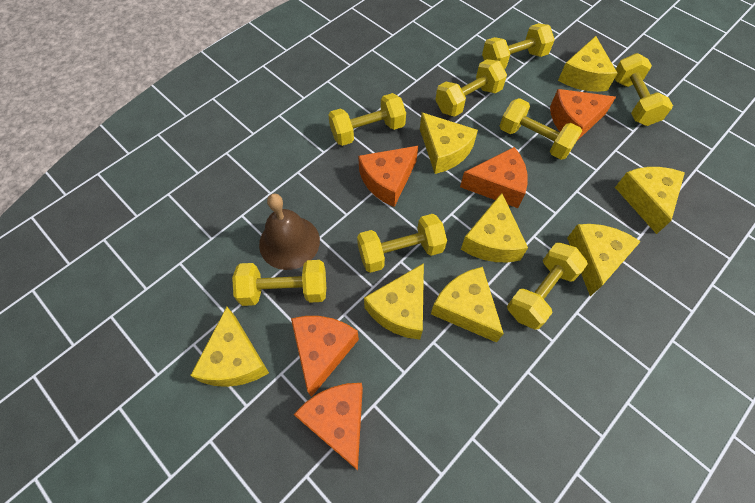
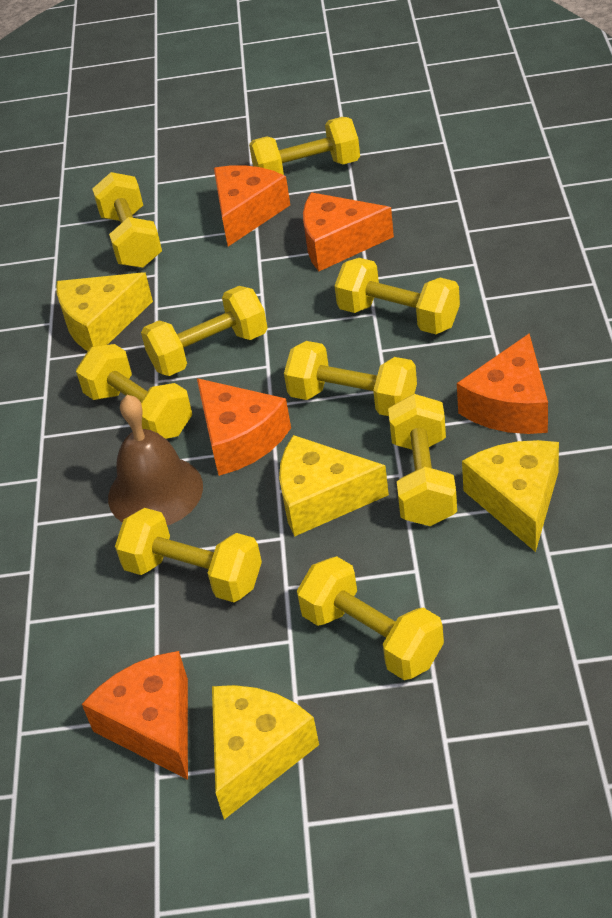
yellow cheese: [190,307,269,387] [364,263,424,340] [420,113,478,174] [431,267,504,343] [461,193,528,262] [558,36,618,92] [567,224,641,296] [615,167,685,234] = 8 -> [56,272,153,351] [212,685,319,819] [279,435,389,537] [462,440,559,552] = 4
yellow dumbbell: [232,260,326,306] [328,93,406,146] [357,214,447,273] [435,59,507,117] [482,23,555,69] [500,98,582,160] [507,243,588,330] [615,53,673,126] = 8 -> [76,344,192,439] [92,172,162,268] [115,508,262,602] [141,286,268,376] [249,117,360,175] [284,341,417,416] [297,556,444,680] [334,258,460,334] [388,394,457,526] = 9

